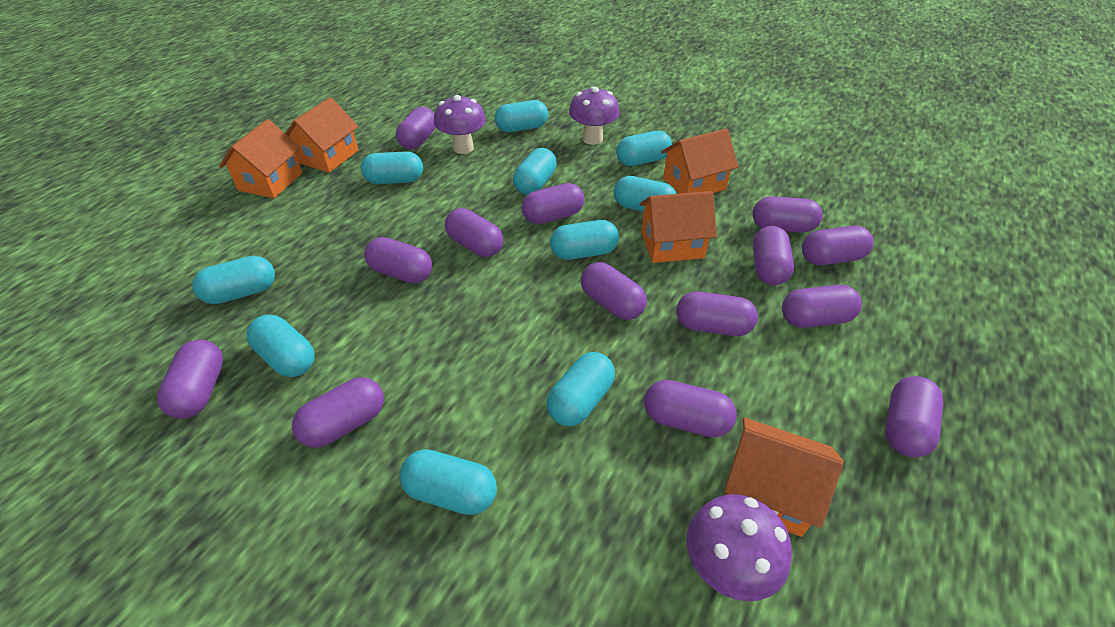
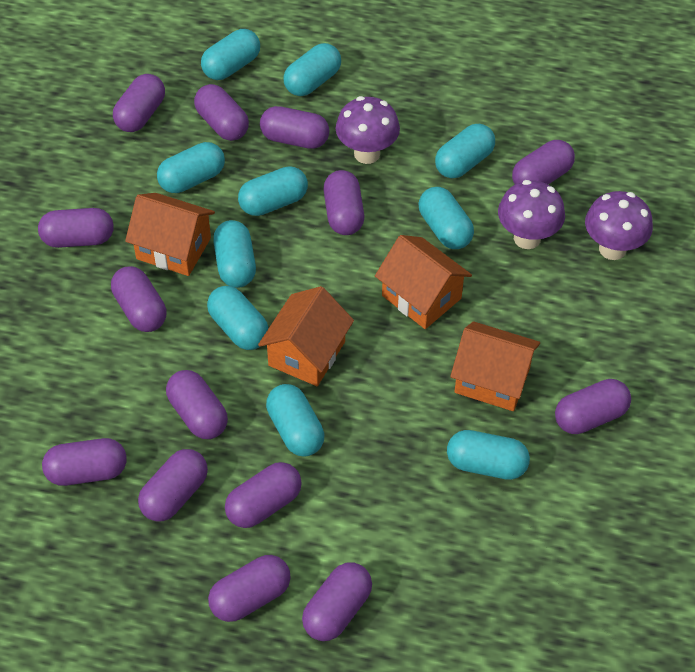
orange house: [219,119,302,198] [285,97,359,173] [639,191,717,263] [661,128,739,194] [724,417,843,537] = 5 -> [125,193,215,276] [258,286,354,386] [375,235,472,329] [450,321,540,411] = 4

